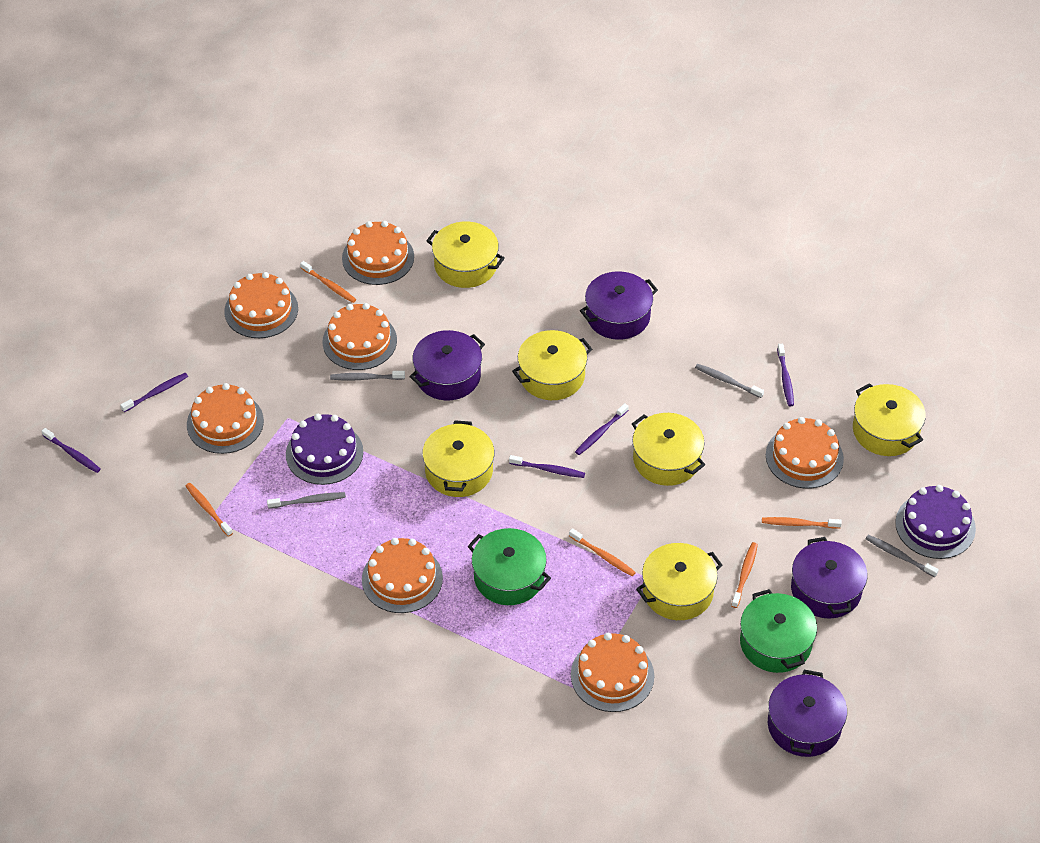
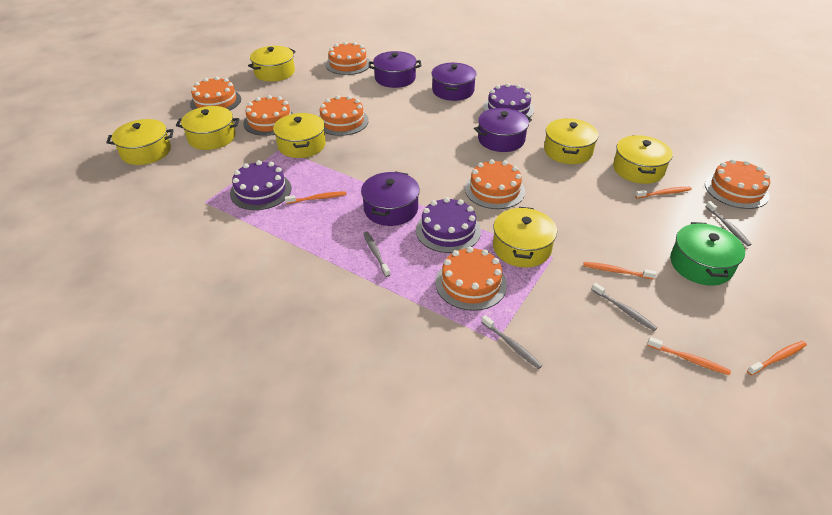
green pot: [468,528,551,605] [740,589,817,673] = 2 -> [670,222,745,286] = 1
purple cake: [286,414,363,485] [895,485,976,559] = 2 -> [230,160,291,210] [416,197,481,253] [483,83,534,117] = 3
purple toothbrush: [42,428,101,473] [120,373,188,412] [509,455,585,478] [575,403,629,455] [777,344,794,406] = 5 -> none = 0
yellow pot: [422,420,494,497] [427,221,505,288] [512,330,592,400] [632,413,705,486] [636,543,722,620] [853,383,926,456] = 6 -> [106,119,174,165] [176,106,240,150] [248,46,296,82] [273,113,326,158] [493,207,557,268] [544,118,599,164] [613,135,673,184] = 7

